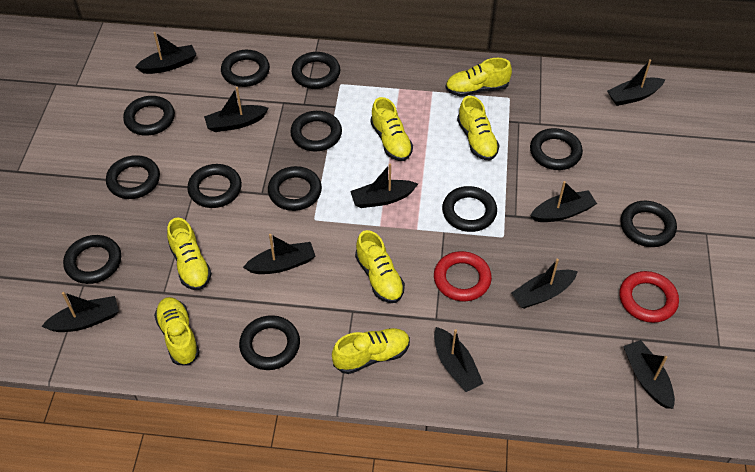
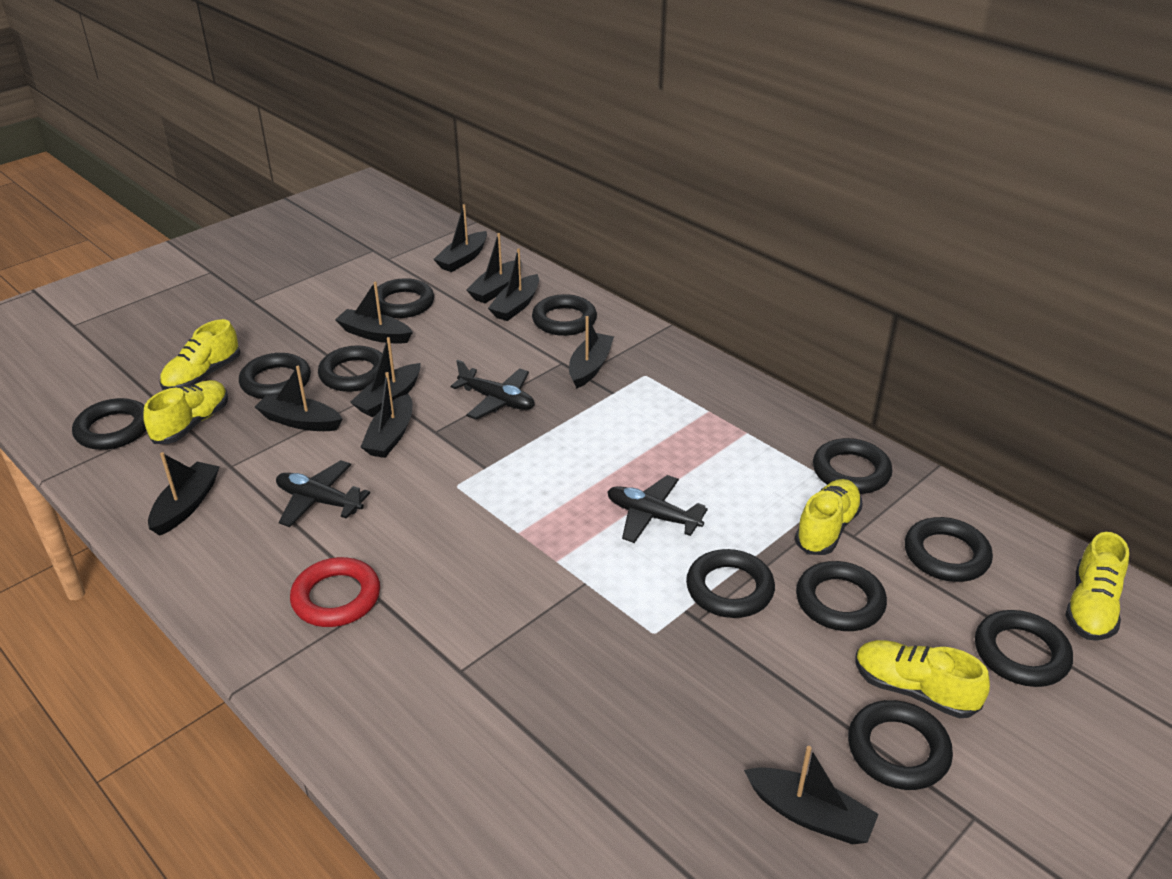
black plane: none = 0 -> [276,460,370,527] [450,360,535,420] [607,475,708,543] = 3
black ring: [63,235,121,284] [106,155,160,199] [123,96,175,136] [187,164,242,208] [221,50,270,87] [239,315,300,370] [268,166,322,211] [290,111,342,151] [292,52,340,89] [442,186,497,232] [530,128,583,170] [620,201,677,247] = 12 -> [72,398,146,450] [239,353,311,399] [318,346,382,392] [375,278,434,318] [532,294,597,336] [686,549,775,618] [796,561,887,631] [813,438,892,494] [848,700,953,790] [905,517,993,582] [975,610,1073,687] = 11
red ring: [434,251,492,301] [619,271,679,323] = 2 -> [290,557,380,627] = 1
yellow shoe: [154,297,200,366] [167,218,212,290] [332,328,410,374] [355,230,405,303] [370,97,413,161] [445,58,512,97] [457,96,499,161] = 7 -> [143,380,228,444] [160,319,240,390] [795,479,863,555] [855,640,990,718] [1065,532,1129,641] = 5

